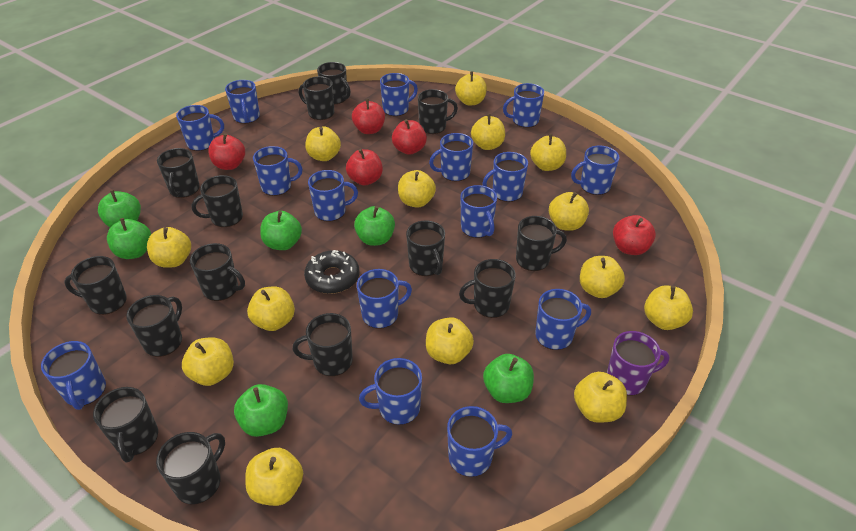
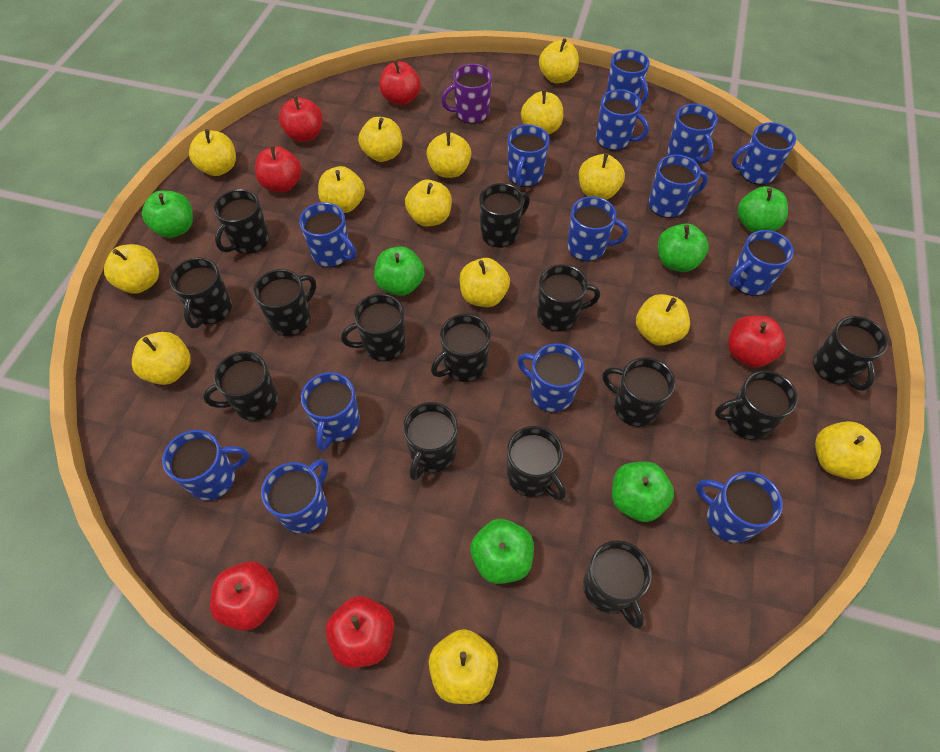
black donut: [304,250,360,294] = 1 -> none = 0
blue mug: [41,341,106,410] [176,105,224,151] [225,80,260,124] [253,146,302,196] [308,170,358,222] [357,269,412,329] [359,358,422,425] [380,73,418,116] [429,133,473,181] [447,406,513,477] [461,185,497,238] [482,152,528,202] [503,83,544,128] [535,289,591,350] [571,146,619,195] = 15 -> [162,430,249,501] [261,459,328,534] [299,202,356,268] [301,372,360,451] [508,124,550,187] [518,343,584,412] [567,196,628,261] [596,89,649,151] [606,49,650,105] [649,155,708,218] [667,104,718,163] [696,472,783,543] [729,230,794,296] [732,122,796,185] = 14
red apple: [208,133,245,170] [346,149,383,186] [352,99,385,134] [392,119,427,155] [613,215,656,255] = 5 -> [210,561,279,631] [255,145,302,192] [279,95,323,142] [326,596,394,668] [379,60,421,105] [728,315,786,367] = 6

